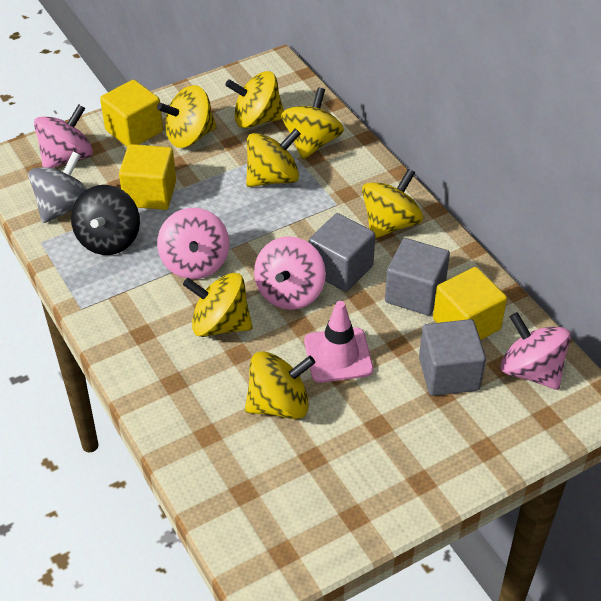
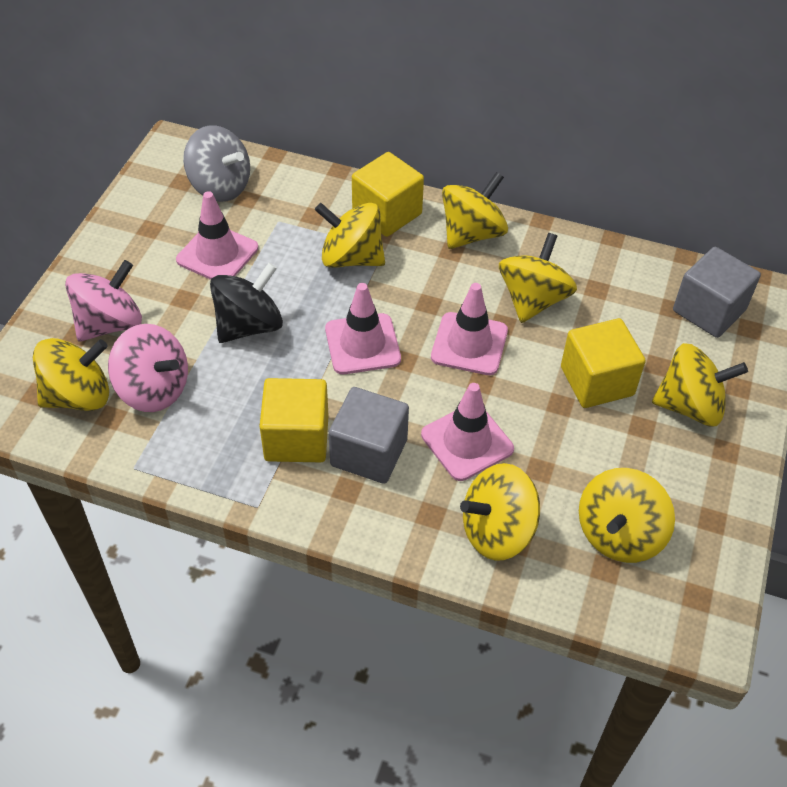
grey cube: [309,213,375,292] [385,238,450,316] [419,319,486,396] = 3 -> [328,387,409,484] [673,247,761,338] = 2
pink spinning top: [34,104,93,168] [157,208,229,279] [254,236,326,310] [500,312,571,390] = 4 -> [65,260,142,342] [108,324,188,412] = 2
pink traffic cone: [304,301,373,383] = 1 -> [176,191,258,280] [325,283,401,374] [421,383,514,481] [431,283,508,375] = 4

